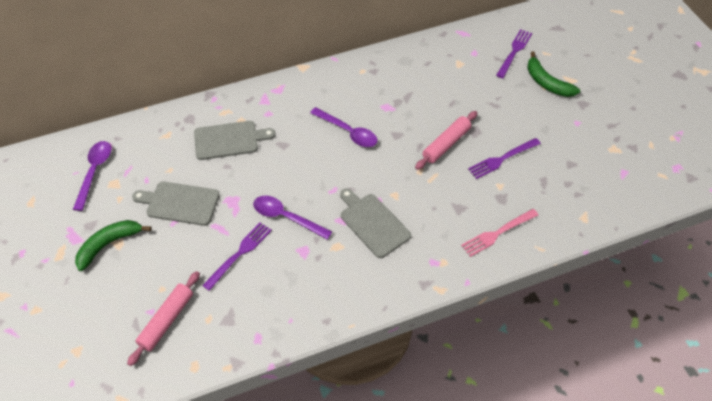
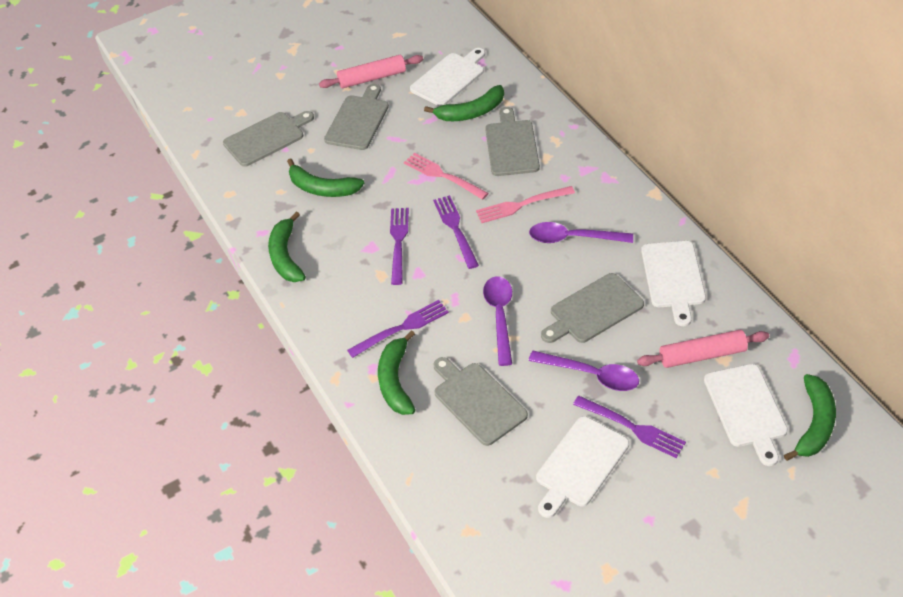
green banana: [75,220,152,271] [527,51,580,97] = 2 -> [268,212,306,282] [287,158,364,197] [378,330,415,415] [424,85,504,121] [784,374,836,461] = 5
grey cutting board: [132,182,220,226] [194,121,276,160] [340,188,411,258] = 3 -> [223,111,314,167] [324,84,389,150] [434,357,528,446] [485,107,540,176] [541,273,644,343] = 5
pink fork: [461,209,538,257] = 1 -> [404,153,488,200] [476,186,575,223] = 2
purple fork: [202,222,272,291] [468,138,541,179] [496,29,532,78] = 3 -> [347,300,449,358] [390,208,409,285] [433,195,479,269] [573,396,686,458] = 4
white cutting board: none = 0 -> [410,48,485,106] [536,416,629,518] [641,241,706,326] [704,364,788,466] = 4

